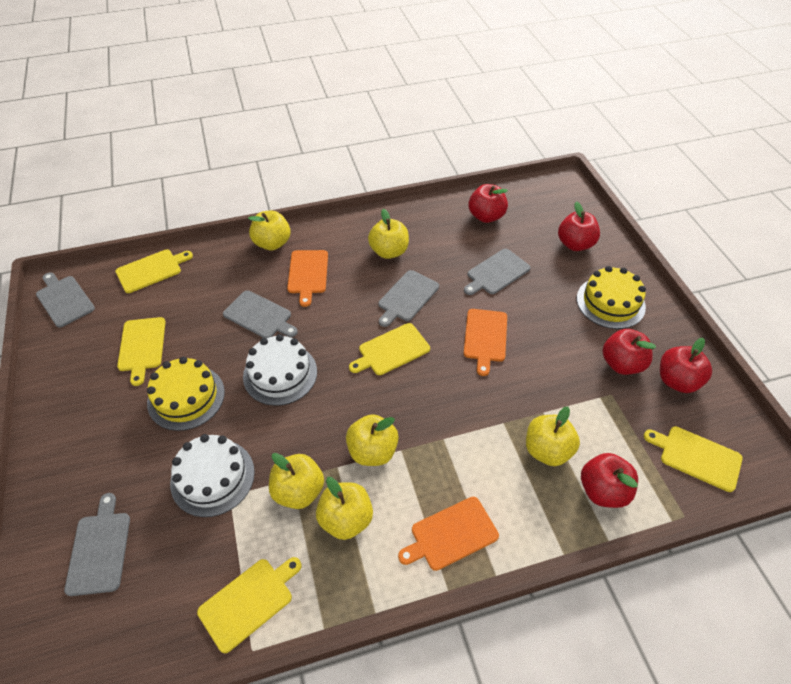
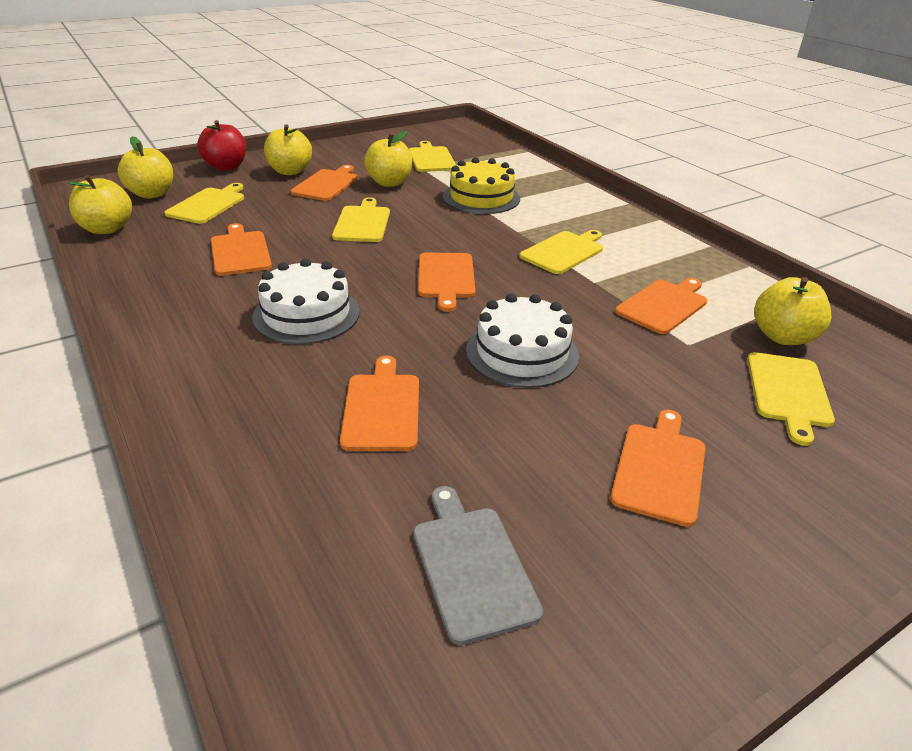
grey cutting board: [36,272,95,328] [64,493,130,596] [223,290,298,338] [378,270,439,327] [464,249,530,295] = 5 -> [414,486,543,645] = 1
orange cutting board: [287,250,328,307] [398,497,499,571] [464,309,507,376] = 3 -> [211,223,272,276] [290,165,358,201] [340,356,419,451] [418,253,476,312] [610,410,706,527] [615,278,707,334] = 6
red apple: [468,184,508,223] [558,201,600,251] [581,453,638,508] [603,329,656,375] [660,338,712,393] = 5 -> [197,120,246,171] = 1
yellow apple: [248,211,291,250] [269,453,324,509] [316,477,373,540] [346,414,399,466] [368,209,409,259] [526,407,580,466] = 6 -> [67,175,132,234] [118,136,173,199] [264,124,312,175] [364,131,413,187] [754,277,831,345] = 5
yellow cake: [147,357,225,431] [577,266,646,329] = 2 -> [443,157,520,214] = 1

